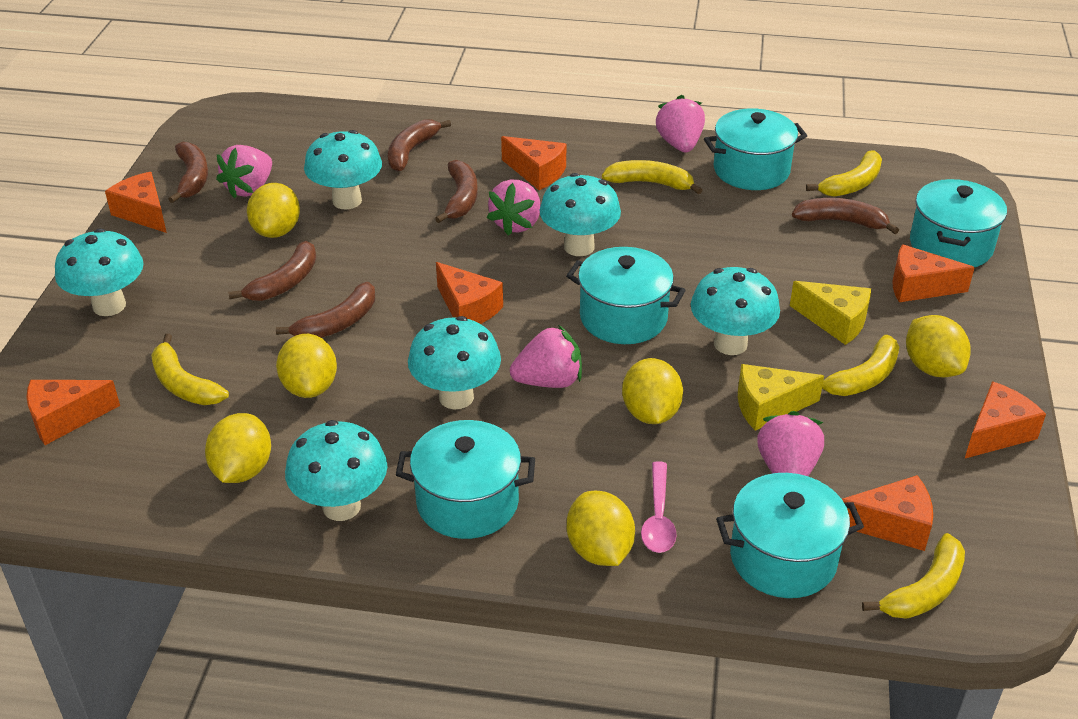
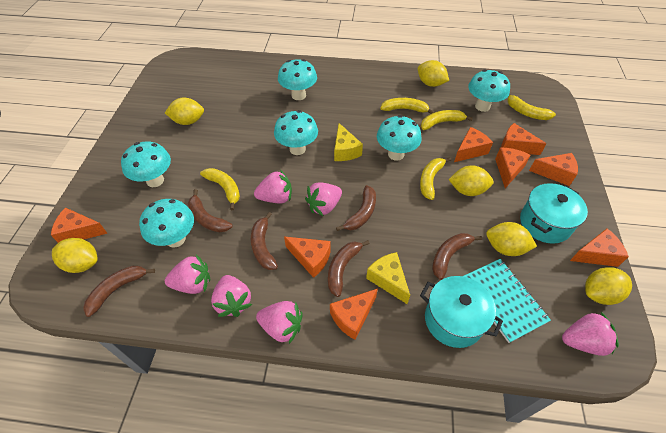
orange cheese: [27,380,120,445] [105,172,167,233] [436,262,503,324] [501,136,567,190] [842,475,933,551] [892,244,975,302] [965,381,1046,458] = 7 -> [51,208,107,243] [284,237,331,278] [330,288,378,340] [454,127,493,162] [495,148,531,188] [501,123,547,155] [529,153,578,186] [570,228,629,267] = 8
pink spoon: [641,461,677,553] = 1 -> none = 0
pink strawberry: [216,145,272,199] [487,180,540,236] [510,325,582,388] [656,95,705,152] [757,411,824,476] = 5 -> [165,254,210,294] [211,275,252,317] [254,170,292,203] [256,301,303,344] [305,182,342,216] [562,312,619,356] = 6
turquoise notebook: none = 0 -> [463,259,551,343] = 1
turquoise pot: [396,420,535,539] [566,247,686,344] [704,108,807,190] [716,473,864,598] [910,179,1007,267] = 5 -> [420,276,503,348] [520,183,588,244] = 2

